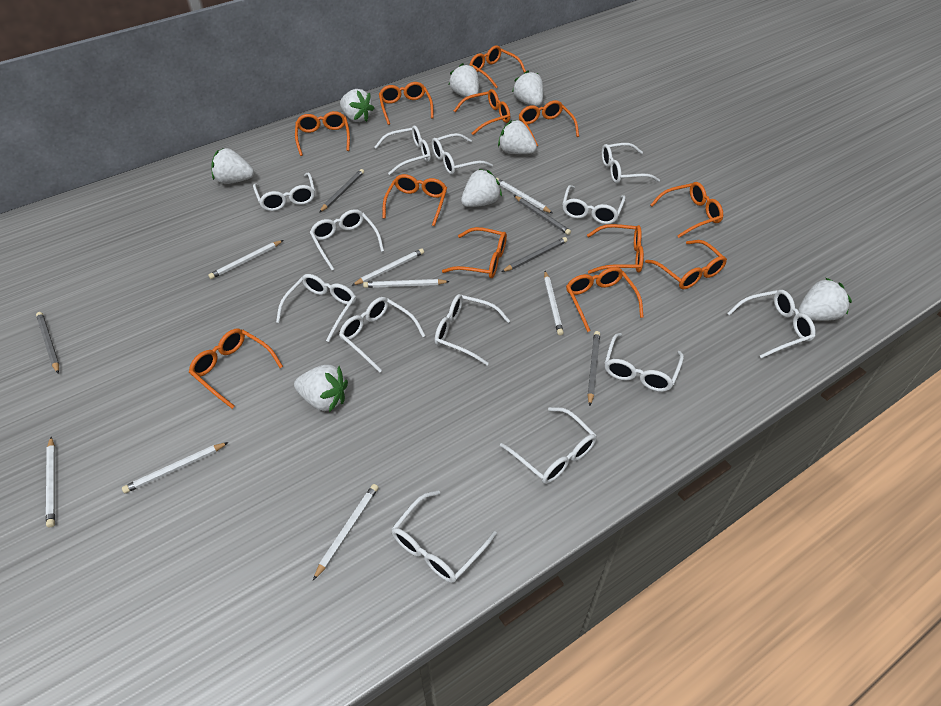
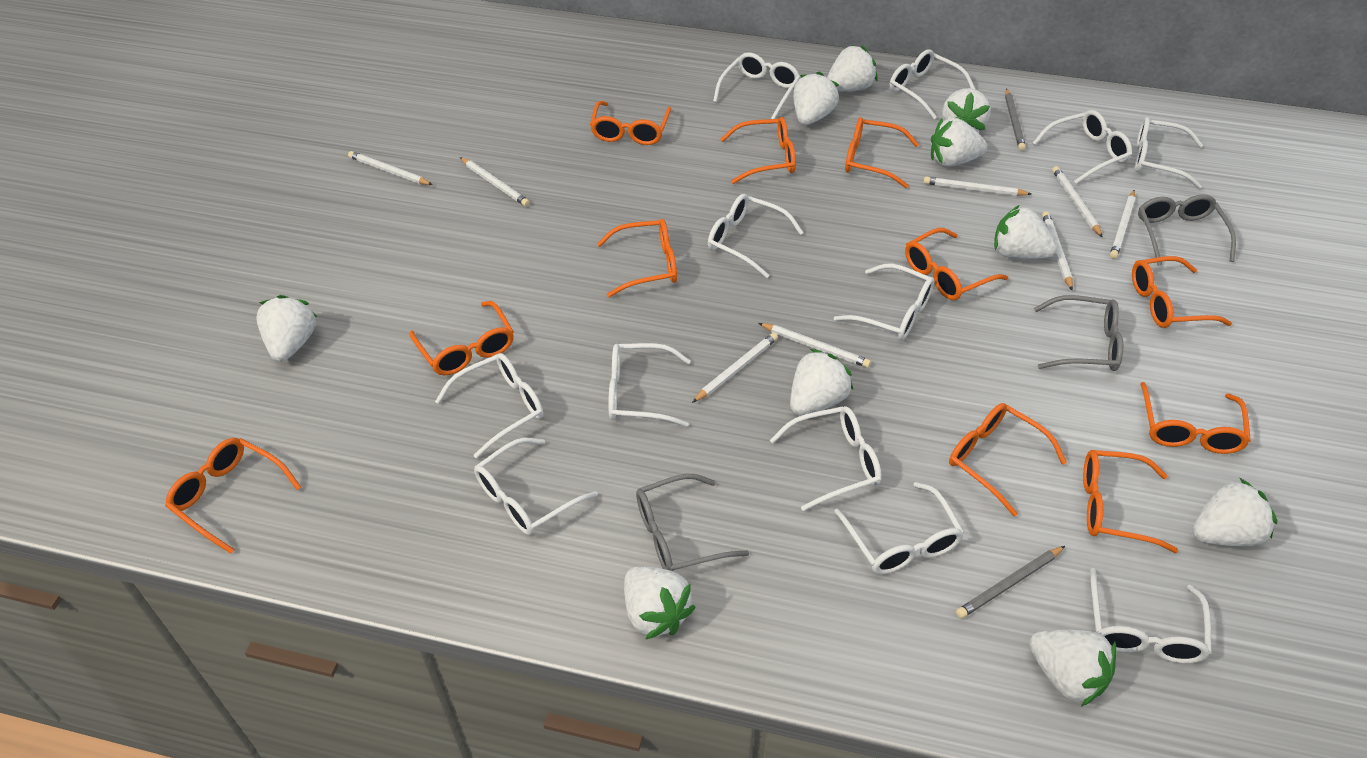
grey glasses: none = 0 -> [636,474,749,571] [1034,295,1123,371] [1138,195,1236,266] = 3
grey pencil: [36,312,59,374] [319,169,364,213] [502,237,567,272] [514,195,571,235] [588,331,600,406] = 5 -> [956,546,1065,619] [1005,88,1026,151] = 2
orange glasses: [189,329,283,409] [295,111,350,156] [379,82,434,125] [383,174,447,226] [442,227,507,278] [454,89,510,135] [470,45,526,88] [518,100,579,146] [566,267,644,332] [587,224,644,274] [645,240,727,289] [650,182,723,238] = 12 -> [165,438,301,554] [410,301,514,375] [590,101,671,145] [597,219,677,297] [720,117,796,184] [845,117,919,188] [905,228,1008,300] [949,403,1067,517] [1083,450,1178,553] [1132,256,1232,328] [1140,382,1251,454] = 11
white glasses: [253,172,315,211] [276,274,356,342] [310,209,384,271] [339,297,425,373] [374,126,431,175] [391,490,497,583] [432,133,493,175] [435,294,510,365] [500,407,597,484] [562,185,626,224] [602,143,660,184] [604,333,684,392] [727,290,815,358] = 13 -> [435,353,544,458] [474,438,598,535] [608,343,691,427] [708,194,804,278] [713,52,800,119] [770,406,882,511] [834,264,935,340] [834,482,964,574] [889,49,976,119] [1033,110,1132,184] [1090,568,1212,664] [1135,117,1203,189] = 12
white strawberry: [211,148,254,184] [294,365,348,412] [340,89,374,122] [448,63,479,99] [461,169,502,207] [498,120,537,154] [512,71,543,106] [798,277,852,321] = 8 -> [256,295,317,362] [624,566,696,640] [790,349,853,415] [793,72,839,125] [827,45,878,92] [931,118,987,167] [942,88,991,132] [994,205,1057,259] [1029,629,1117,707] [1193,478,1277,546] = 10

